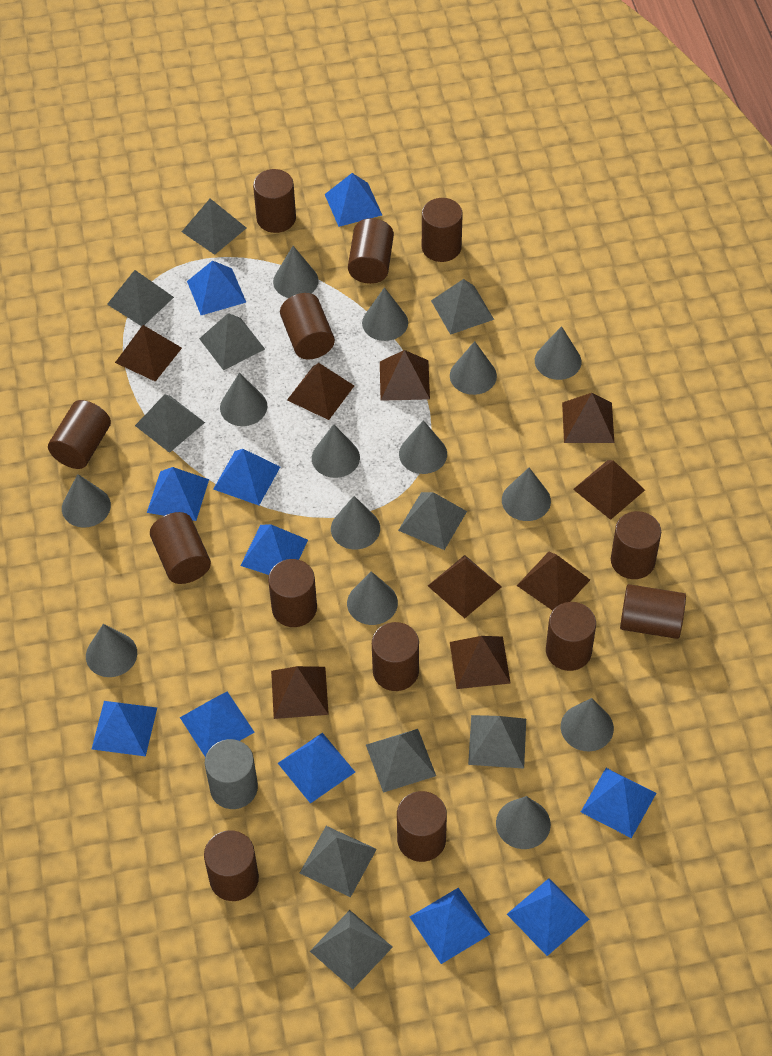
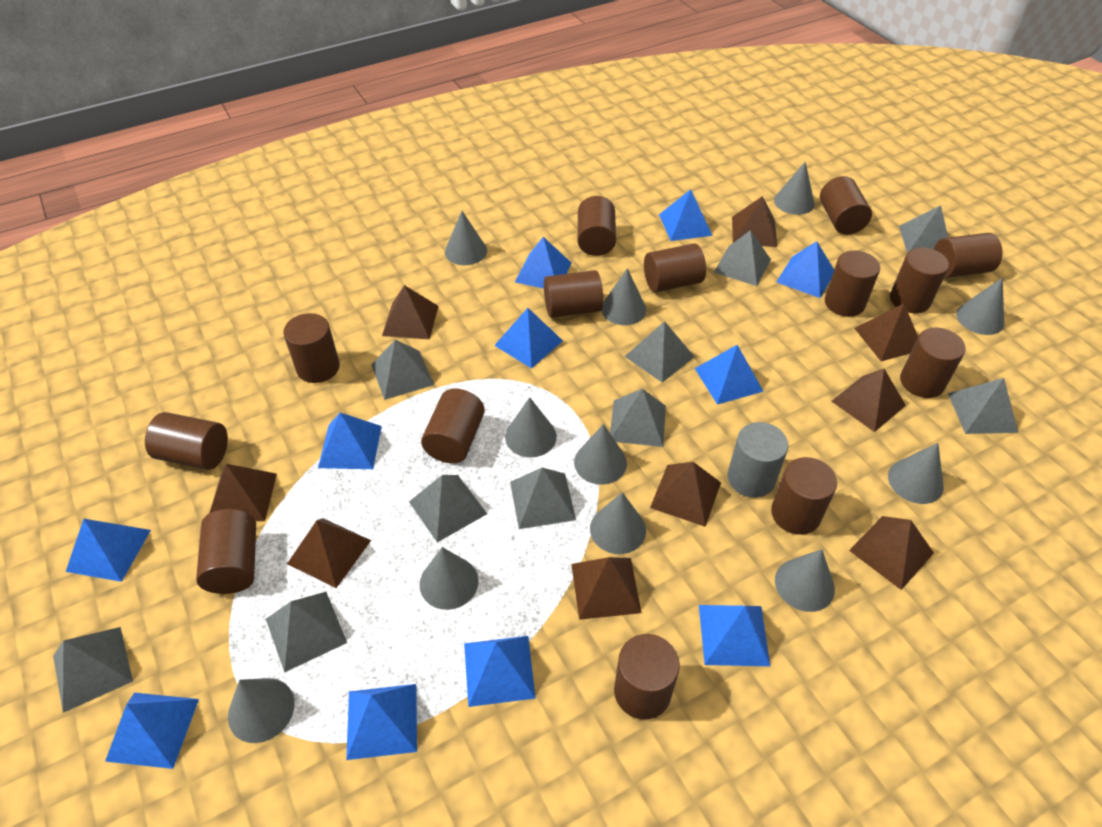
brown cylinder: [48,400,111,469] [150,512,211,584] [204,830,259,901] [253,169,296,233] [268,559,317,627] [280,293,335,360] [348,218,394,284] [372,622,419,691] [397,791,447,862] [422,198,463,262] [546,602,596,671] [611,511,661,579] [620,584,686,639] = 13 -> [145,412,228,470] [196,509,256,594] [283,313,340,383] [421,388,485,464] [544,270,603,318] [578,196,616,256] [614,634,680,720] [644,243,706,292] [771,457,837,535] [820,176,872,235] [825,251,880,317] [890,248,949,313] [900,328,966,398] [934,233,1002,278] = 14
grey cone: [62,474,111,528] [86,624,137,677] [220,373,267,426] [273,246,319,298] [312,424,360,478] [331,496,380,549] [347,571,398,625] [362,287,408,341] [399,420,447,474] [450,341,497,395] [496,796,551,849] [502,468,551,521] [535,326,581,380] [561,698,614,751] = 14 -> [228,678,295,743] [419,547,479,610] [445,211,487,265] [505,397,557,458] [574,424,627,485] [590,492,646,554] [601,268,646,325] [774,162,815,215] [775,549,835,612] [888,443,944,504] [956,278,1004,335] = 11

